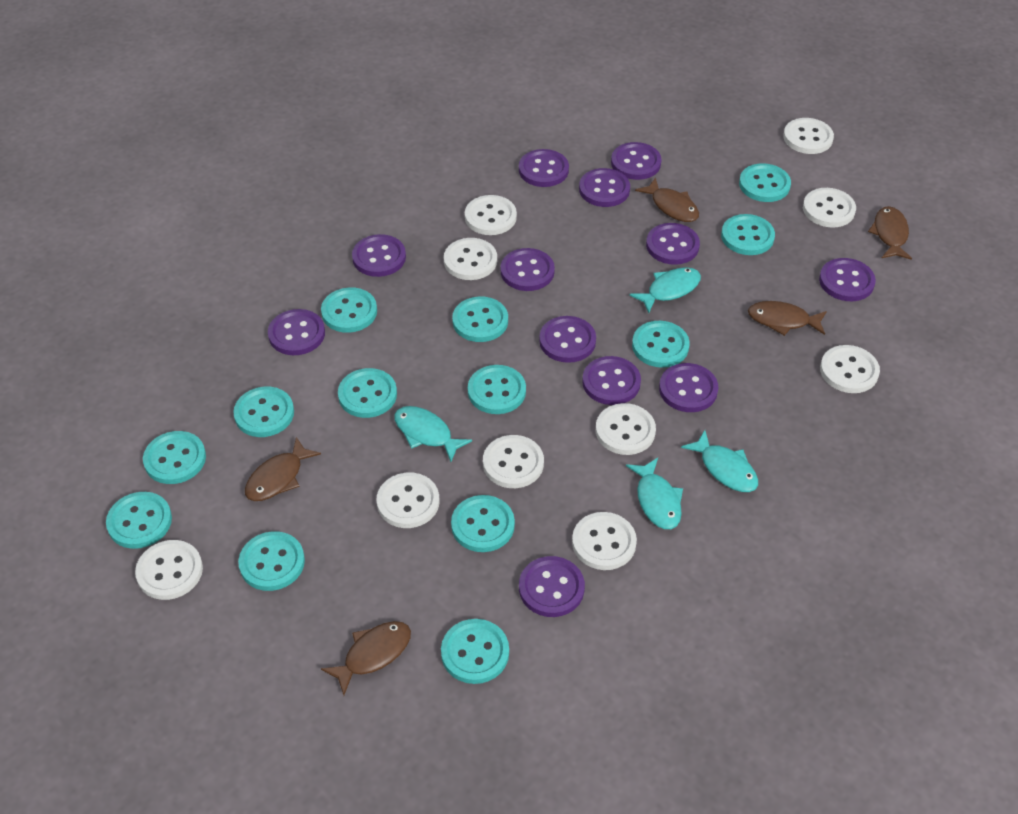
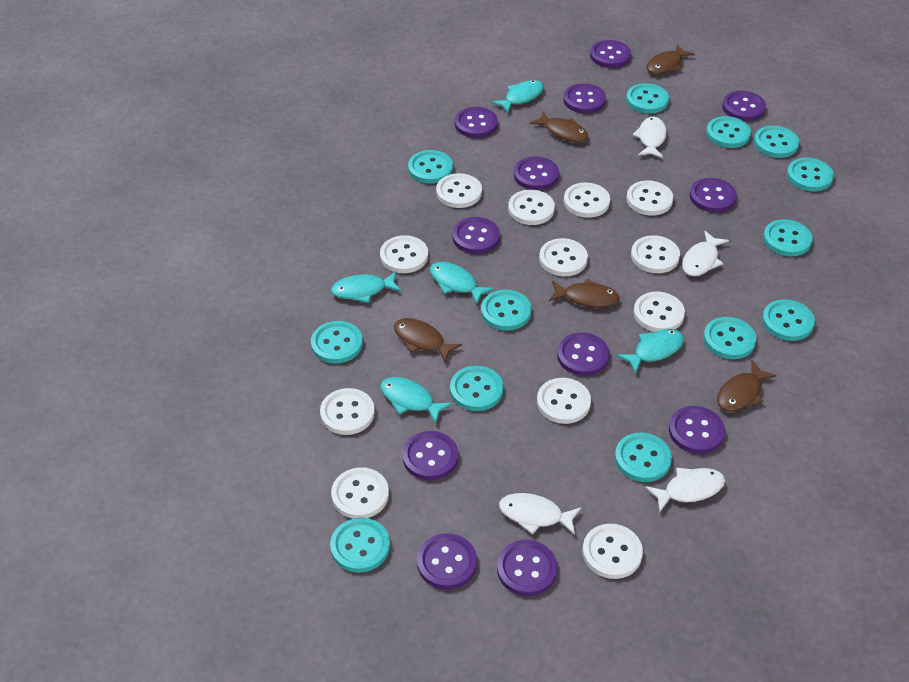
turquoise fish: [394,406,472,462] [626,458,683,529] [630,267,701,313] [681,430,758,492] = 4 -> [331,271,401,303] [380,377,452,424] [430,262,494,304] [491,80,544,113] [617,329,684,374] = 5
white button: [135,540,203,600] [376,472,439,528] [444,238,497,280] [465,195,517,235] [483,435,544,488] [572,512,637,570] [596,403,656,455] [783,118,834,154] [803,188,856,228] [820,345,880,393] = 10 -> [320,388,375,435] [331,467,389,519] [380,235,428,273] [436,173,482,208] [508,190,555,225] [537,378,591,424] [539,238,588,276] [564,182,610,218] [583,524,643,579] [626,180,673,215] [631,235,680,273] [633,292,685,332] = 12
white fish: none = 0 -> [499,493,581,535] [632,117,667,158] [645,468,725,512] [682,231,729,276] = 4

